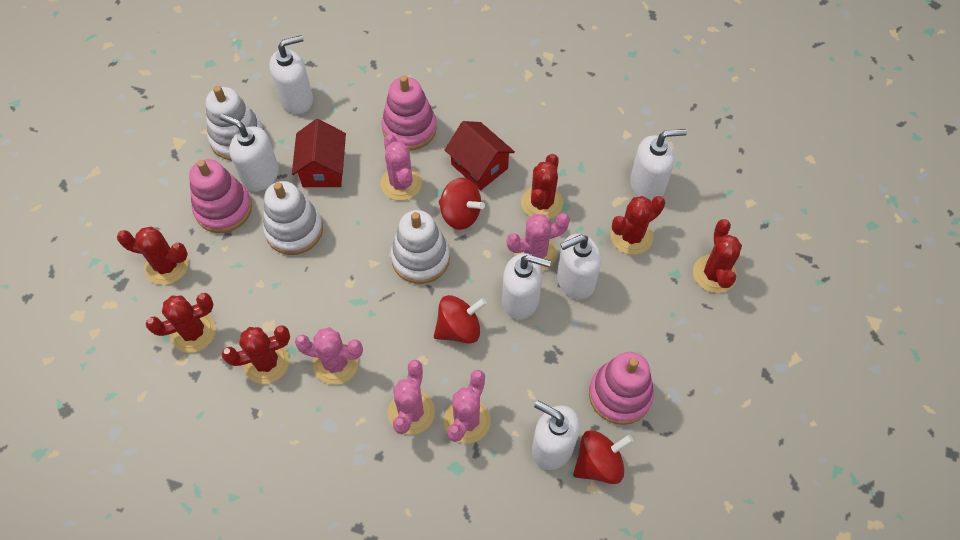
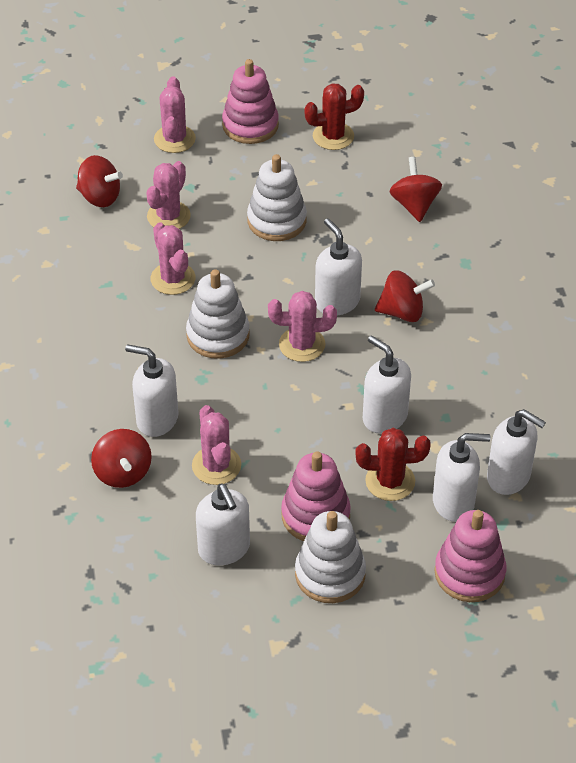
red cactus: [117,227,188,285] [145,293,216,353] [221,326,290,384] [521,154,563,219] [611,196,665,255] [693,219,742,293] = 6 -> [304,83,364,150] [356,428,431,501] = 2
red house: [292,119,346,187] [445,121,515,191] = 2 -> none = 0
red spinning top: [434,295,487,344] [439,178,485,230] [573,430,633,484] = 3 -> [76,155,123,207] [91,429,152,488] [375,270,435,322] [390,157,442,222] = 4

